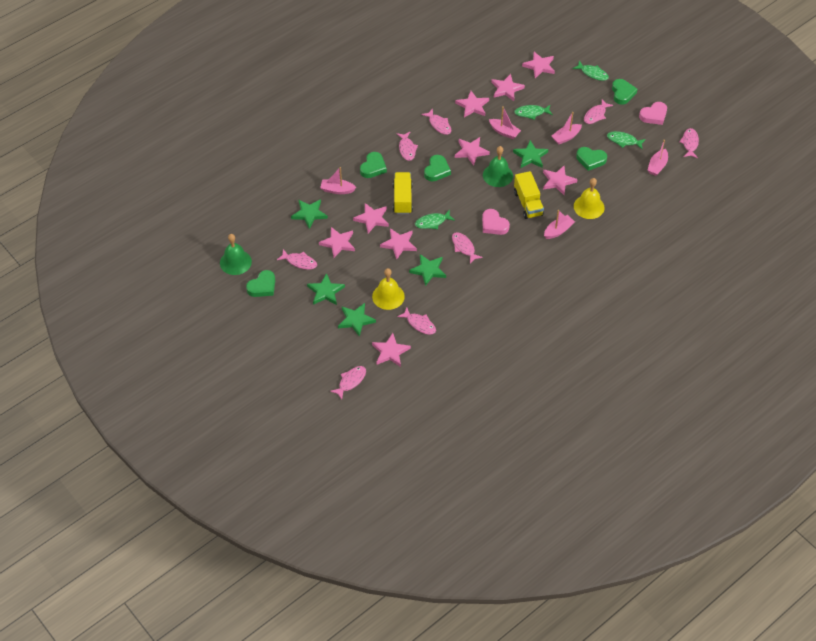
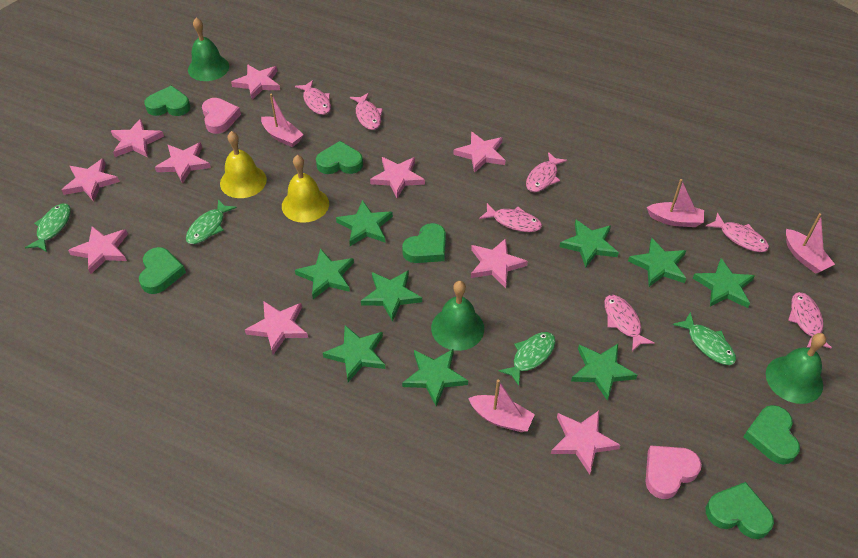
green bell: [220,234,252,275] [483,146,513,187] = 2 -> [188,18,229,81] [431,281,484,351] [766,333,826,404] = 3
green heart: [246,270,275,297] [360,152,387,178] [424,155,451,182] [576,147,607,171] [612,79,638,105] = 5 -> [139,247,186,294] [144,86,190,116] [316,141,363,174] [402,223,446,263] [706,482,774,539] [744,405,800,465] = 6
green star: [291,199,328,229] [307,273,345,305] [338,303,376,337] [409,254,446,286] [513,140,548,168] = 5 -> [295,248,354,299] [323,325,385,382] [336,200,393,246] [361,270,422,322] [402,349,468,406] [559,220,619,268] [571,344,637,401] [628,238,687,287] [693,258,755,308] = 9
pink boat: [320,167,356,194] [489,106,521,139] [544,210,575,239] [552,112,582,145] [647,140,668,176] = 5 -> [261,94,304,147] [468,380,535,432] [647,179,704,227] [786,213,835,274] = 4
pink fish: [277,249,317,270] [330,366,366,399] [397,132,418,161] [397,308,436,335] [422,109,451,135] [452,232,483,264] [584,99,613,124] [679,128,699,158] = 8 -> [295,80,331,115] [350,93,383,130] [479,203,542,232] [526,152,567,192] [604,295,654,351] [706,213,769,252] [788,292,832,348] = 7
pink star: [319,227,355,258] [353,203,389,233] [372,333,411,367] [380,228,417,260] [455,91,489,117] [455,137,490,166] [491,74,525,101] [522,52,555,78] [543,166,578,195] = 9 -> [62,158,120,201] [68,226,128,274] [111,119,164,157] [155,142,211,184] [231,64,280,100] [245,301,308,355] [370,157,425,198] [454,131,505,173] [471,238,528,288] [551,411,620,474] = 10
yellow truck: [393,172,413,214] [514,171,544,219] = 2 -> none = 0

